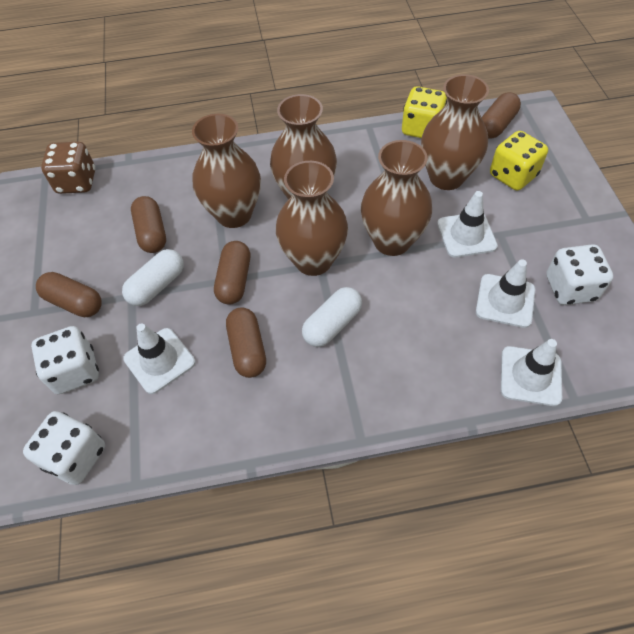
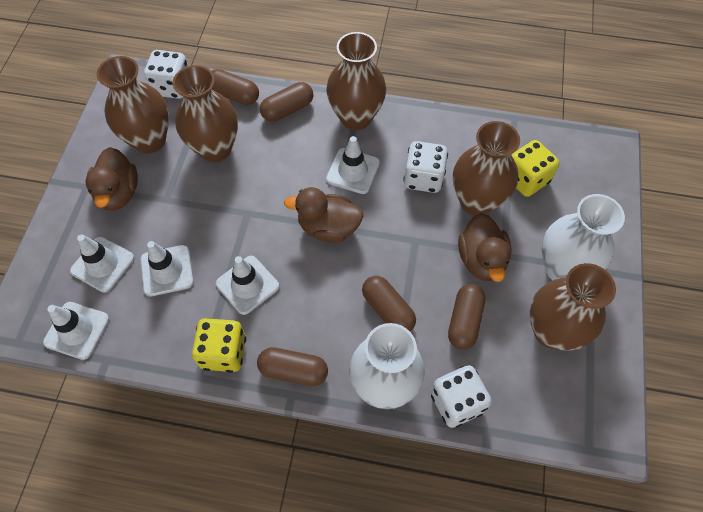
brown dice: [41,142,95,194] = 1 -> none = 0
brown duck: none = 0 -> [85,147,138,211] [284,187,364,242] [458,213,512,282] = 3
white capsule: [122,249,184,306] [302,287,362,347] = 2 -> none = 0
white traffic cone: [123,323,195,394] [437,191,498,258] [476,259,536,328] [501,339,562,406] = 4 -> [43,302,109,360] [70,234,134,293] [140,241,194,297] [216,256,279,315] [326,136,380,194] = 5
white vase: none = 0 -> [349,323,425,409] [542,194,625,280] = 2

